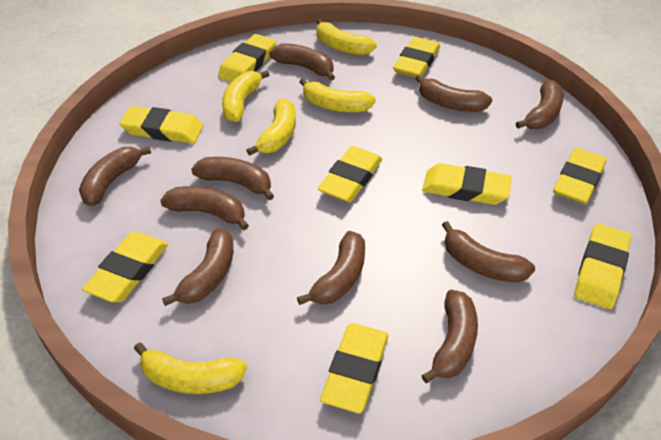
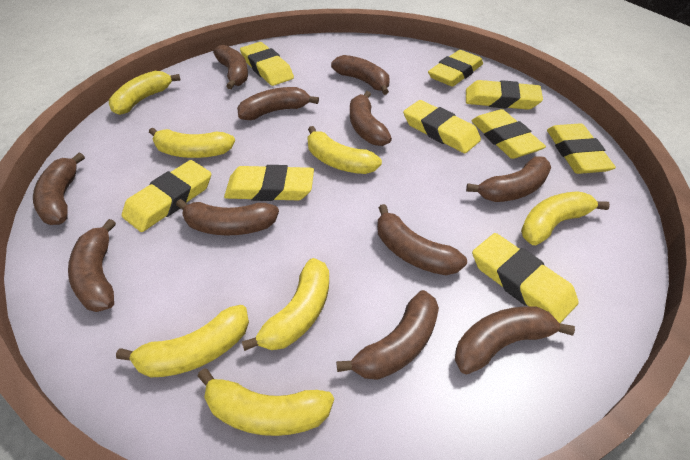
brown banana: [79,146,151,206] [160,186,249,230] [162,229,233,306] [191,157,274,200] [269,43,335,81] [297,231,365,305] [415,74,492,112] [421,290,478,383] [442,221,535,283] [516,80,564,129] = 10 -> [33,153,85,225] [68,219,116,312] [176,199,279,236] [213,45,248,89] [237,87,319,120] [331,55,390,95] [336,290,439,380] [350,91,392,146] [377,204,467,275] [455,306,575,375] [466,156,551,202] = 11
yellow banana: [134,342,247,394] [222,70,269,122] [246,98,296,156] [299,78,376,112] [316,19,377,55] = 5 -> [109,71,181,115] [116,305,249,378] [149,128,235,158] [198,369,334,436] [242,258,329,351] [307,126,382,174] [521,191,610,245] = 7

